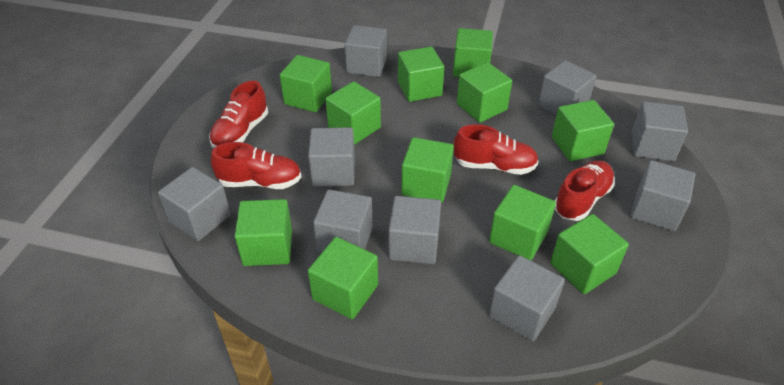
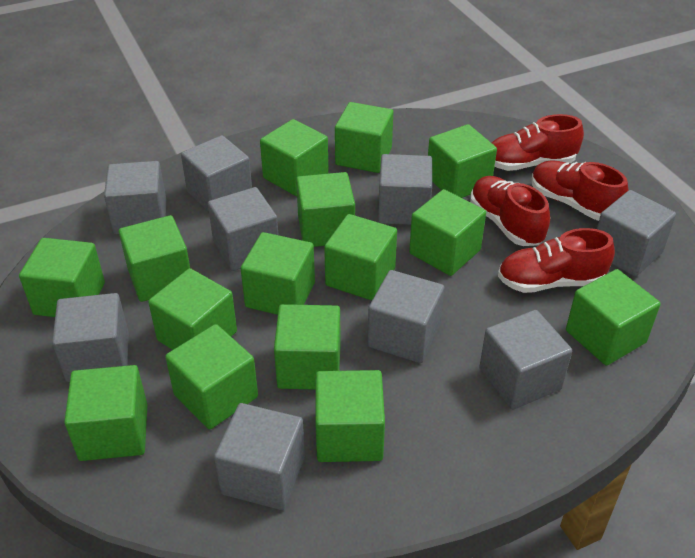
green cube: [235,199,292,266] [280,55,332,112] [308,237,378,319] [325,82,381,145] [398,47,444,102] [401,137,454,203] [453,28,493,77] [457,62,512,122] [489,185,556,261] [550,214,629,294] [552,100,614,161] = 11 -> [19,238,105,317] [64,365,148,461] [119,215,190,302] [148,268,237,350] [165,324,258,429] [241,232,315,315] [260,119,329,196] [274,304,341,390] [296,172,355,247] [315,370,385,462] [324,214,397,301] [335,102,393,173] [409,189,486,276] [428,124,497,198] [566,269,661,366] = 15

